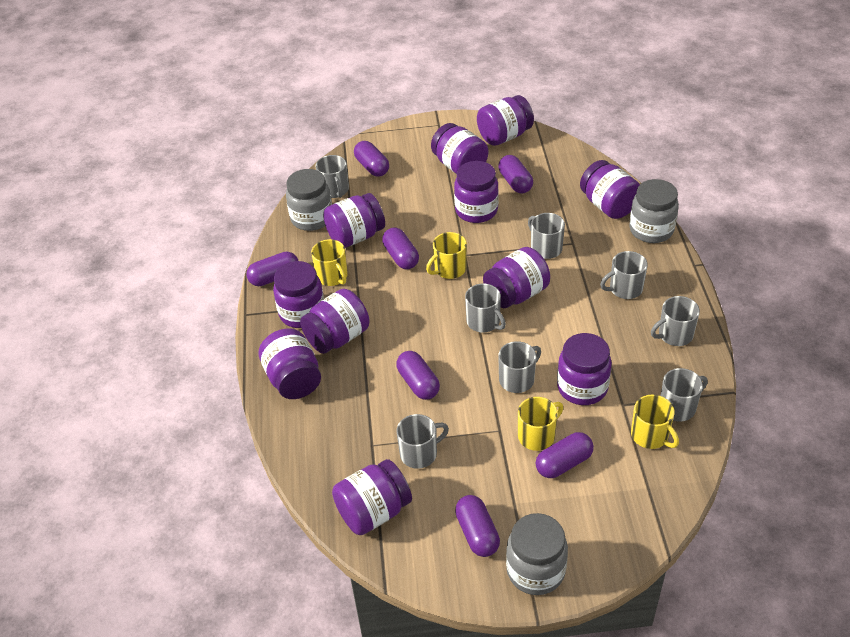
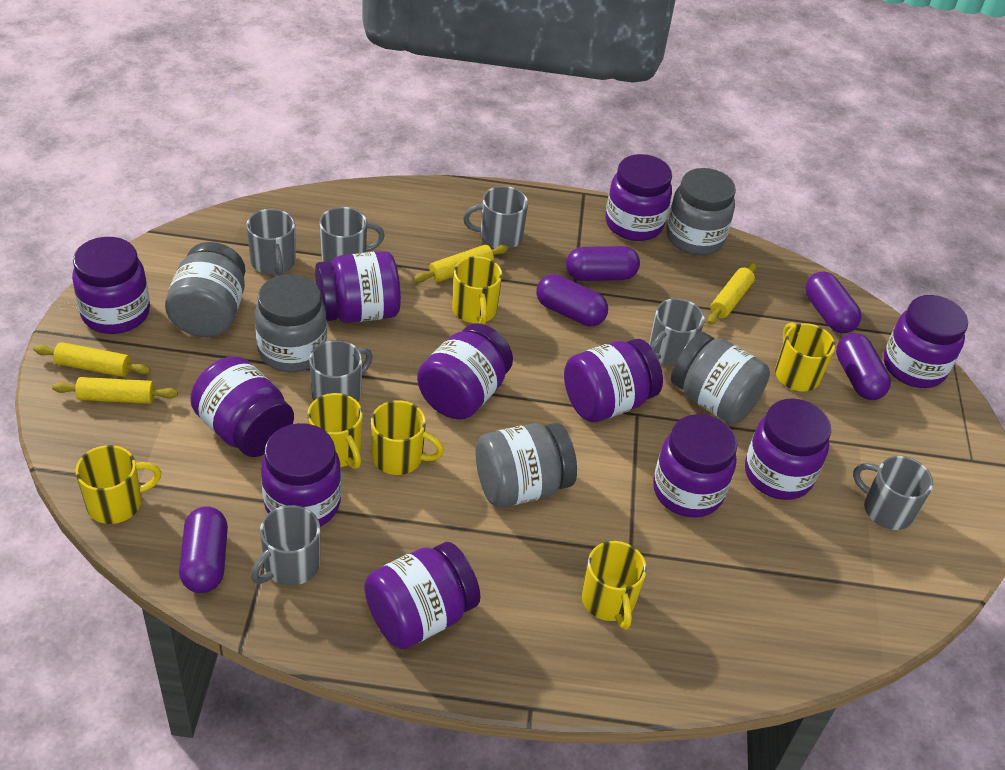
grey jar: [286,169,332,231] [506,513,568,595] [629,179,679,243] = 3 -> [165,242,245,337] [255,274,327,372] [476,423,577,507] [666,168,736,255] [671,332,770,424] = 5
grey mug: [316,155,349,198] [396,414,449,469] [465,284,506,333] [498,341,541,393] [528,213,565,259] [600,251,648,299] [651,296,700,346] [661,368,708,421] = 8 -> [246,209,296,276] [251,505,320,586] [309,340,373,402] [319,207,385,262] [463,186,528,249] [649,298,705,366] [853,456,933,530] = 7
purple capsule: [246,252,298,286] [354,141,389,177] [382,227,419,269] [396,351,440,400] [455,495,500,557] [498,155,533,194] [536,432,594,478] = 7 -> [179,506,228,593] [536,274,608,326] [566,246,640,281] [805,271,861,333] [836,333,891,400] = 5
yellow mug: [311,239,348,286] [426,232,467,279] [518,397,563,451] [631,395,679,449] = 4 -> [75,445,161,524] [307,393,363,469] [371,400,444,475] [452,256,502,325] [581,541,647,630] [775,322,835,392] = 6
yellow rolling pin: none = 0 -> [34,342,151,377] [52,377,178,404] [414,245,508,282] [708,262,757,325] = 4

